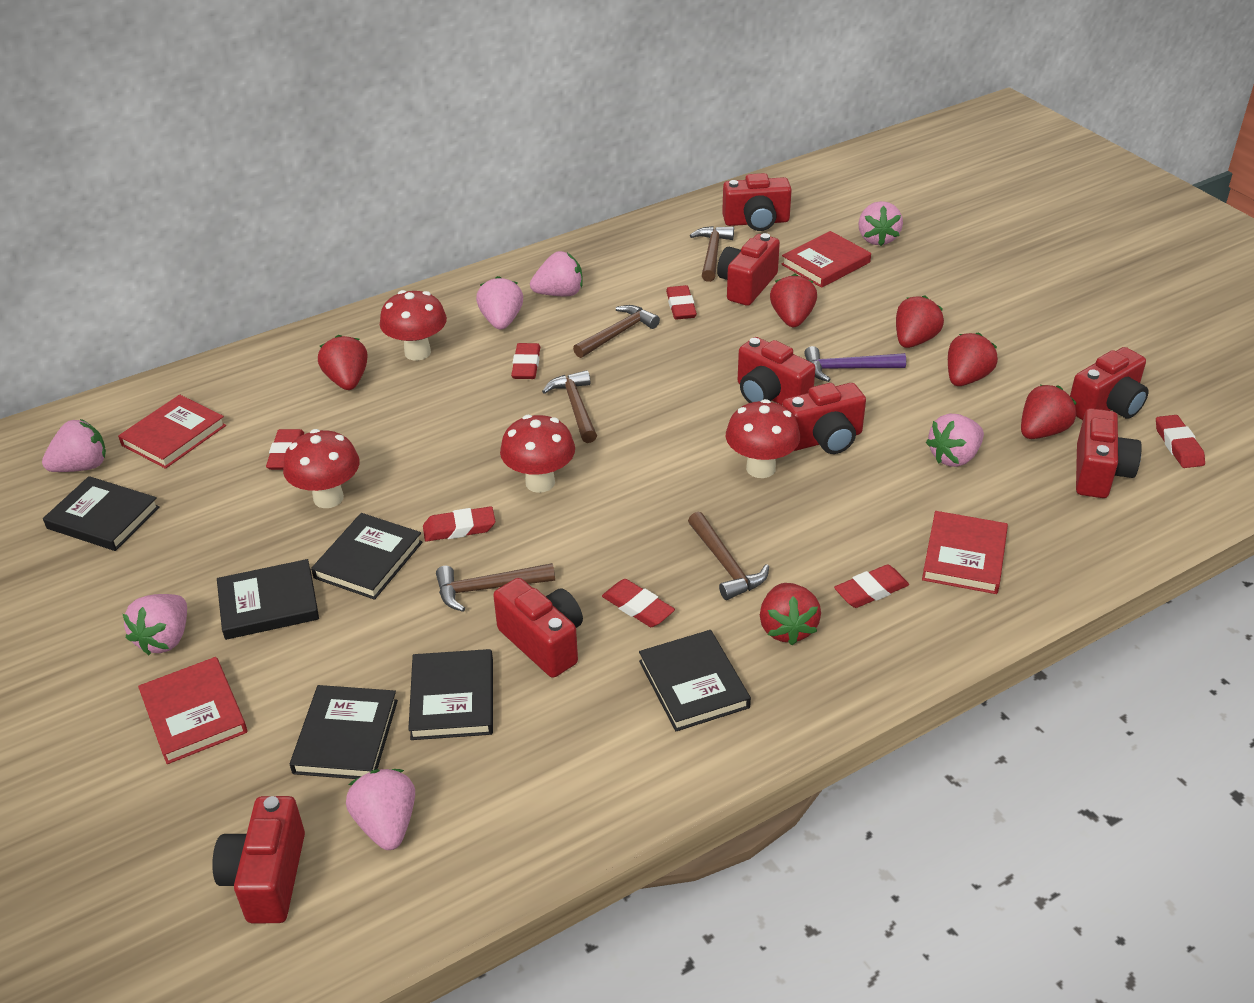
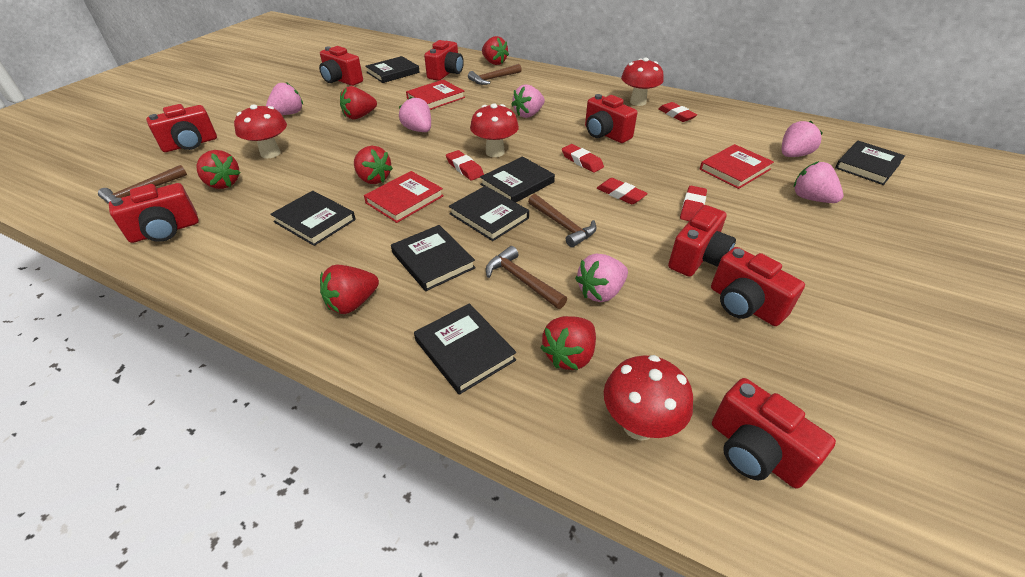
black book: [43,476,160,551] [217,559,319,640] [290,685,398,779] [311,513,423,600] [408,649,493,740] [639,630,751,731] = 6 -> [270,191,356,246] [365,56,420,83] [391,225,476,291] [414,303,516,395] [449,186,529,241] [480,157,555,202] [835,141,905,185] = 7
brown hammer: [436,563,555,612] [542,370,597,443] [573,305,660,358] [688,512,769,600] [690,226,734,282] = 5 -> [98,165,187,204] [468,64,522,85] [486,246,567,309] [528,194,597,248] = 4
pink strawberry: [42,419,106,472] [123,594,187,655] [346,769,415,850] [476,276,523,330] [530,251,583,296] [858,201,903,246] [926,414,984,467] = 7 -> [266,82,303,115] [399,97,431,132] [511,84,545,118] [575,253,628,302] [782,121,823,157] [793,161,843,203] = 6
purple hammer: [804,346,906,382] = 1 -> none = 0
red book: [118,394,226,469] [138,657,247,764] [781,231,871,288] [922,511,1008,594] = 4 -> [364,171,444,223] [406,79,465,110] [700,144,774,189] = 3
red eraser: [266,429,304,470] [423,506,495,541] [511,343,540,379] [602,579,675,627] [666,285,697,320] [834,564,909,608] [1156,415,1205,468] = 7 -> [446,150,484,181] [562,144,604,173] [597,178,648,204] [658,102,697,122] [680,186,707,221] = 5

